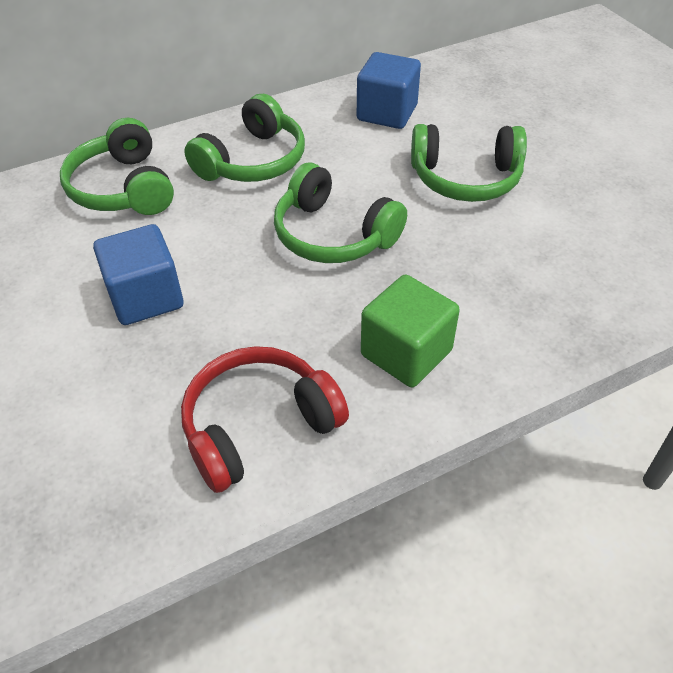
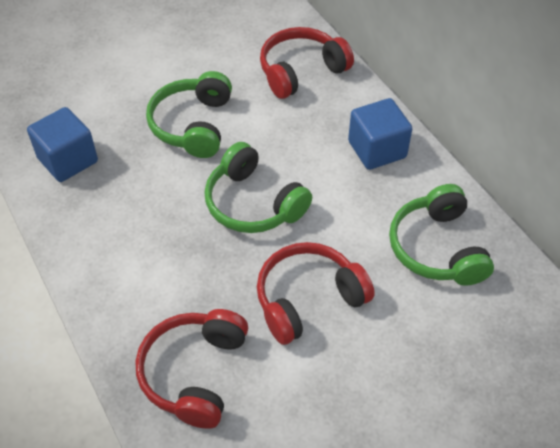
green cube: [361,275,460,387] = 1 -> none = 0
green headphones: [60,118,174,215] [184,94,305,182] [274,162,407,263] [411,124,527,202] = 4 -> [146,71,232,158] [205,142,312,233] [389,184,494,286] = 3
red headphones: [181,346,349,493] = 1 -> [136,309,248,429] [257,242,375,345] [260,27,354,99] = 3

